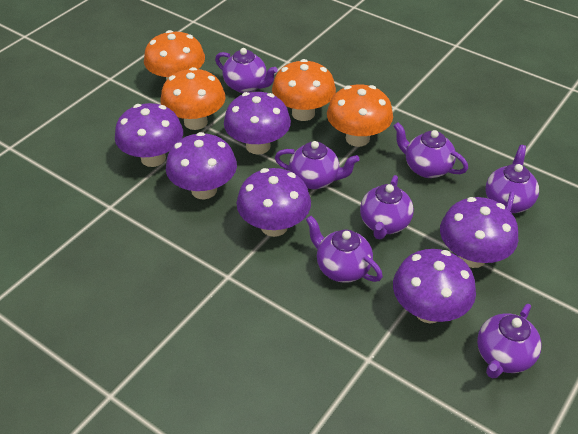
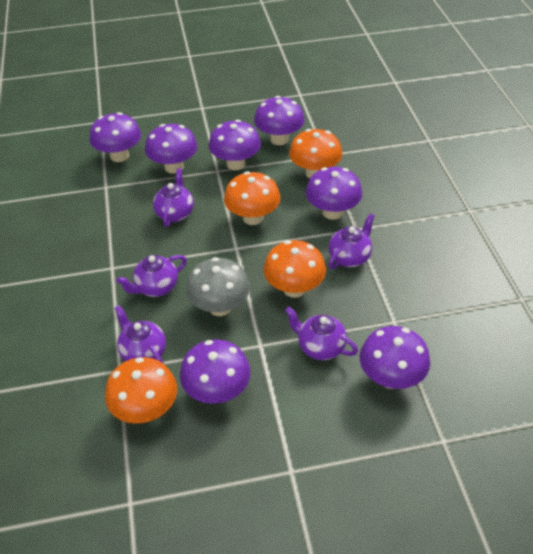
grey mushroom: none = 0 -> [186,257,250,316] = 1
purple mushroom: [115,103,183,167] [166,132,237,199] [224,92,291,154] [237,168,311,237] [393,249,476,323] [440,197,518,268] = 6 -> [90,112,141,162] [145,124,197,174] [180,339,251,404] [209,120,261,170] [254,96,305,145] [306,167,362,220] [360,326,430,389] = 7
purple teapot: [215,48,278,93] [275,141,360,189] [306,216,383,283] [360,175,414,239] [394,122,468,178] [477,304,541,379] [485,145,539,213] = 7 -> [115,305,166,364] [116,255,187,297] [153,168,194,227] [285,307,358,360] [329,213,375,269] = 5

